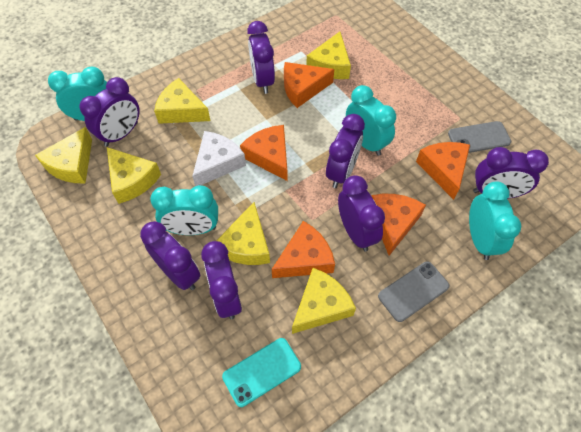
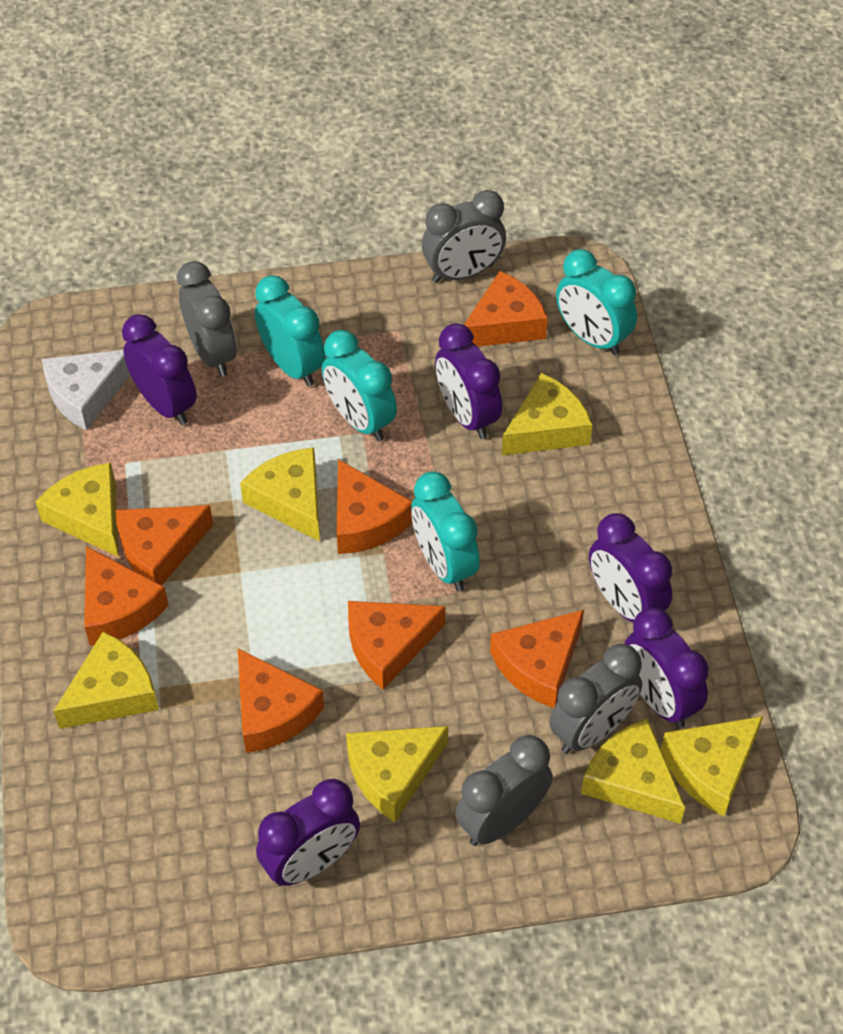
grey clock: none = 0 -> [177,261,237,376] [422,190,506,283] [455,735,553,846] [549,644,642,754] = 4
grey phone: [378,261,449,322] [448,121,511,153] = 2 -> none = 0
orange cheese: [240,125,287,181] [272,221,335,278] [284,62,334,108] [372,194,426,256] [416,142,470,200] = 5 -> [84,546,169,646] [116,505,213,585] [238,648,324,753] [337,459,412,554] [348,601,446,690] [464,271,548,347] [490,610,584,708] = 7
purple clock: [79,77,140,147] [140,221,200,290] [201,241,242,319] [247,21,275,94] [326,114,365,188] [338,175,385,251] [473,147,549,199] = 7 -> [122,314,197,425] [256,779,360,886] [435,323,502,439] [589,513,672,622] [624,608,709,728] = 5
turquoise phone: [222,338,301,407] = 1 -> none = 0
yellow cheese: [35,127,92,183] [107,147,161,204] [154,78,210,124] [216,202,270,265] [292,268,356,334] [306,32,351,79] = 6 -> [36,463,119,557] [53,631,159,729] [240,448,320,542] [346,726,448,822] [502,373,592,455] [581,719,685,824] [661,716,763,816] = 7

